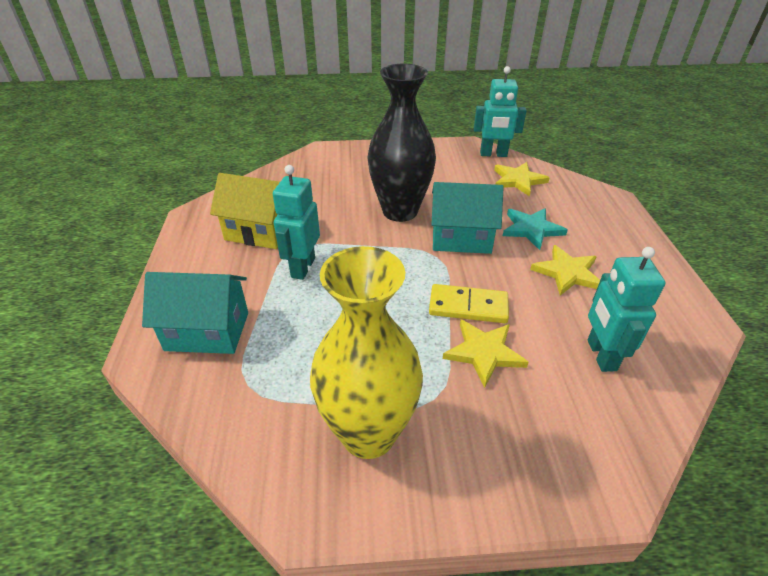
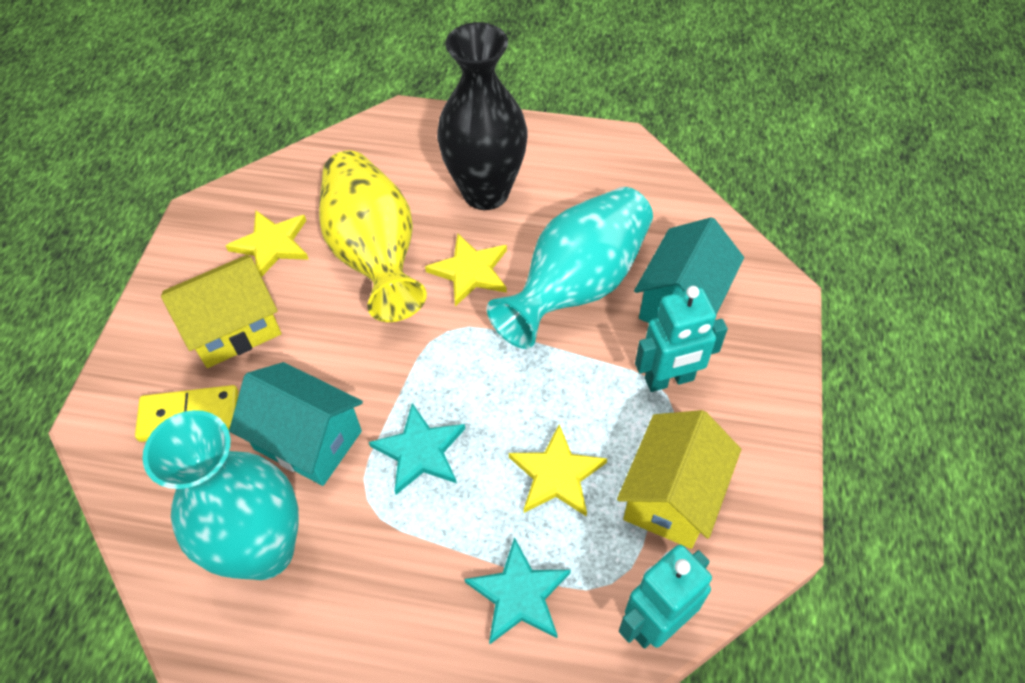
turquoise robot: [273,165,320,280] [474,66,527,157] [588,247,666,372] = 3 -> [619,545,712,649] [635,286,728,392] = 2
turquoise star: [503,208,568,250] = 1 -> [369,403,465,495] [465,537,571,644] = 2
turquoise vase: none = 0 -> [143,410,299,580] [487,187,653,349] = 2
yellow house: [210,173,280,249] = 1 -> [161,255,281,368] [617,410,741,549] = 2

